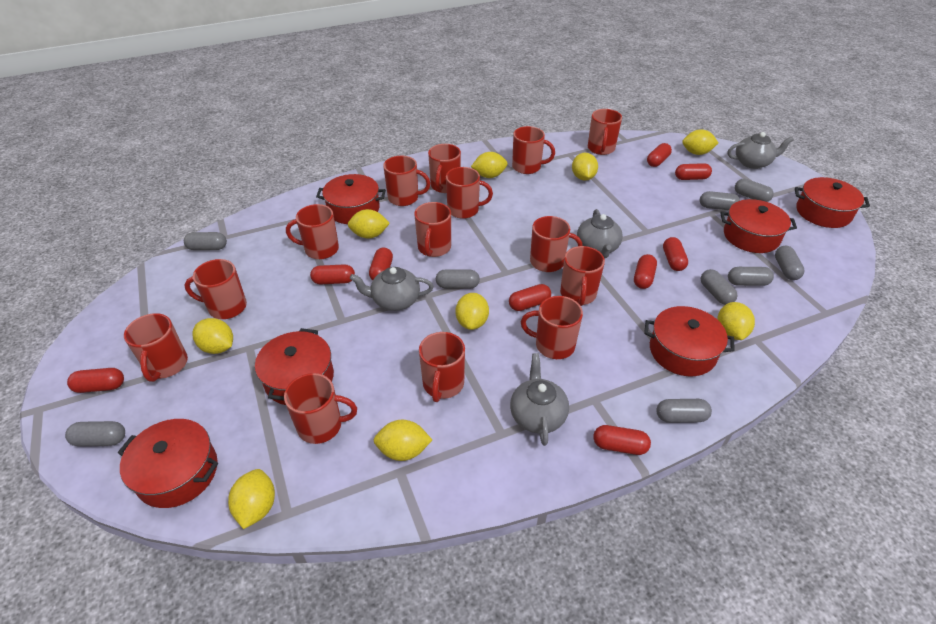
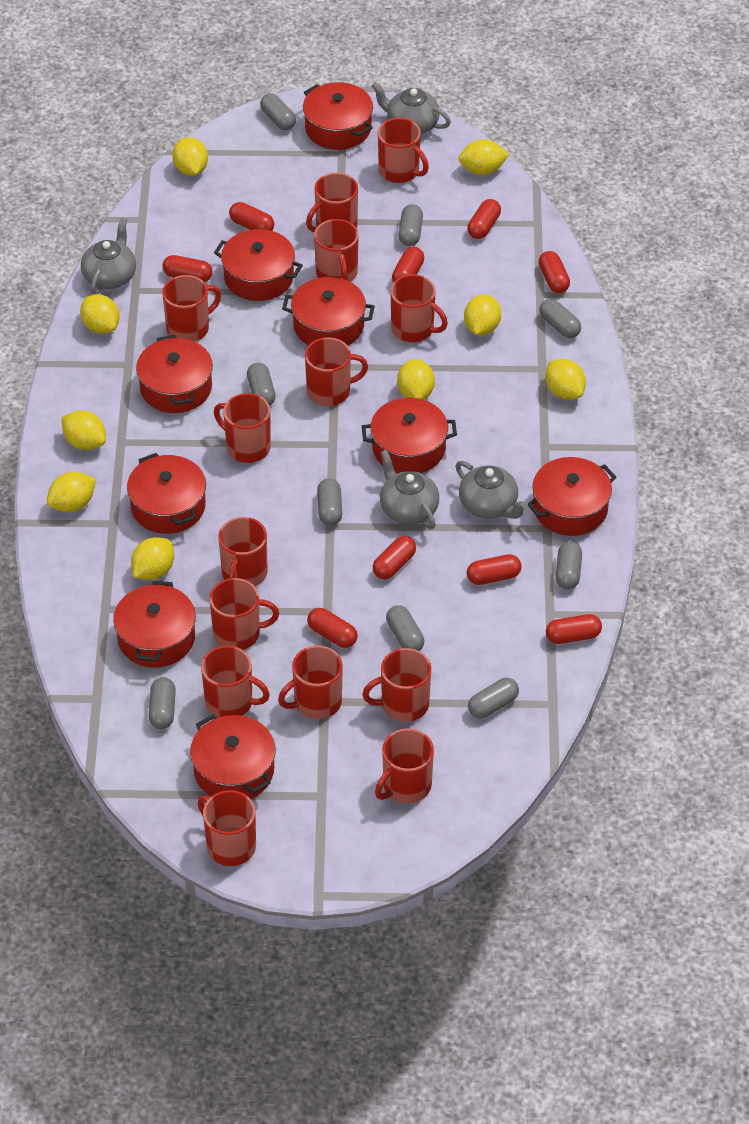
red pot: [118,419,218,508] [255,328,334,405] [316,174,386,224] [644,306,735,376] [720,199,797,253] [795,177,870,228] = 6 -> [113,581,196,668] [127,453,206,534] [136,335,213,413] [190,714,276,799] [214,229,303,301] [282,277,375,346] [303,82,373,150] [362,398,457,473] [527,457,617,536] = 9

